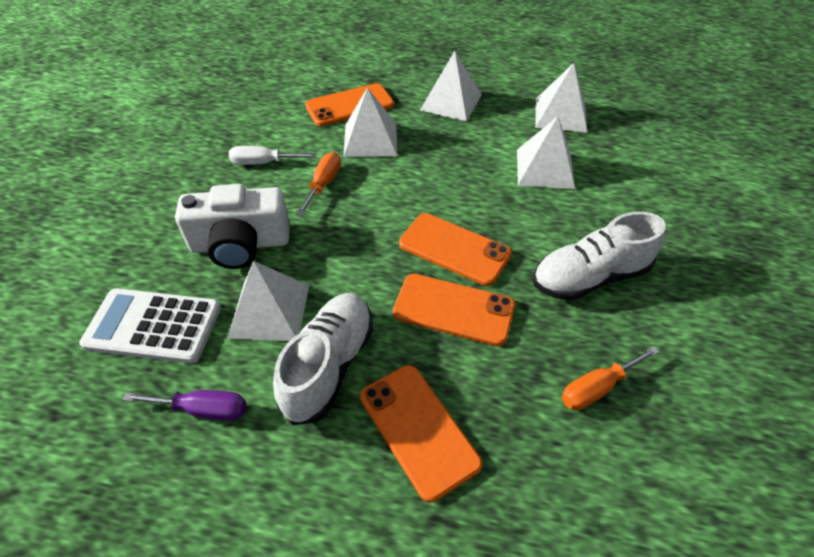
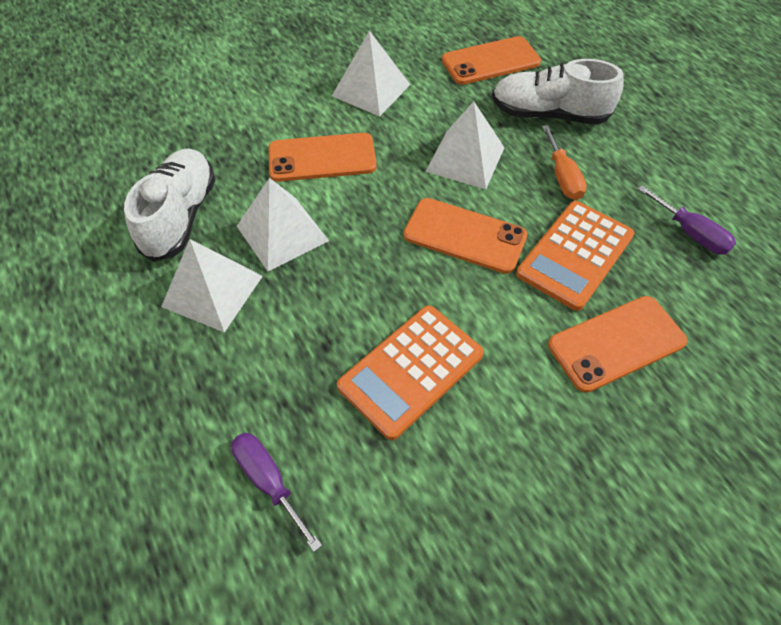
orange calculator: none = 0 -> [337,305,484,440] [516,201,635,311] = 2
orange screwdriver: [296,152,341,216] [562,346,659,410] = 2 -> [542,125,587,200] = 1
purple screwdriver: [122,390,247,421] = 1 -> [231,433,322,552] [638,185,736,255] = 2
white calculator: [79,288,221,364] = 1 -> none = 0
white camera: [175,184,290,269] = 1 -> none = 0
white pyramid: [228,261,309,341] [344,87,397,157] [420,51,482,121] [517,116,575,189] [535,63,587,132] = 5 -> [161,239,263,333] [237,178,329,271] [332,30,410,117] [425,101,505,189] = 4
white screwdriver: [229,146,317,165] = 1 -> none = 0

